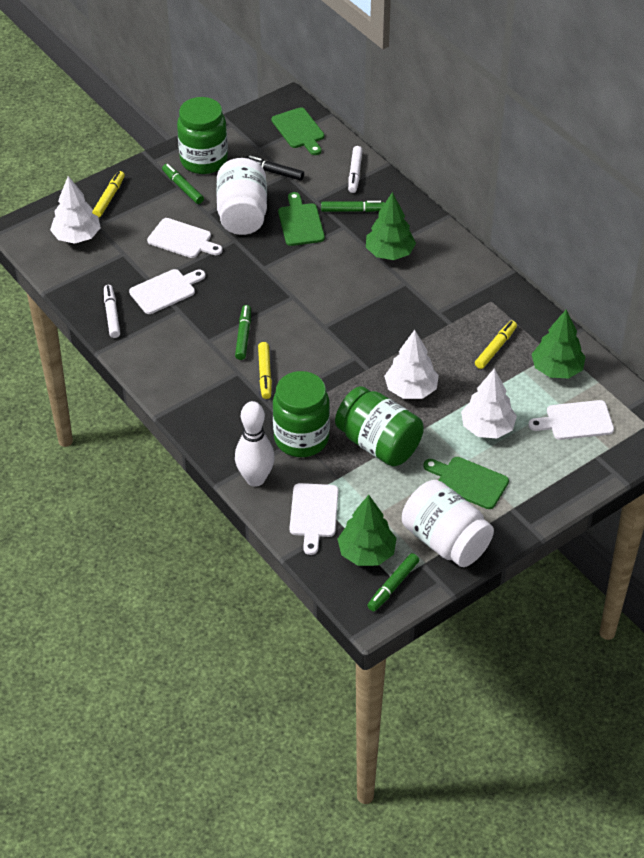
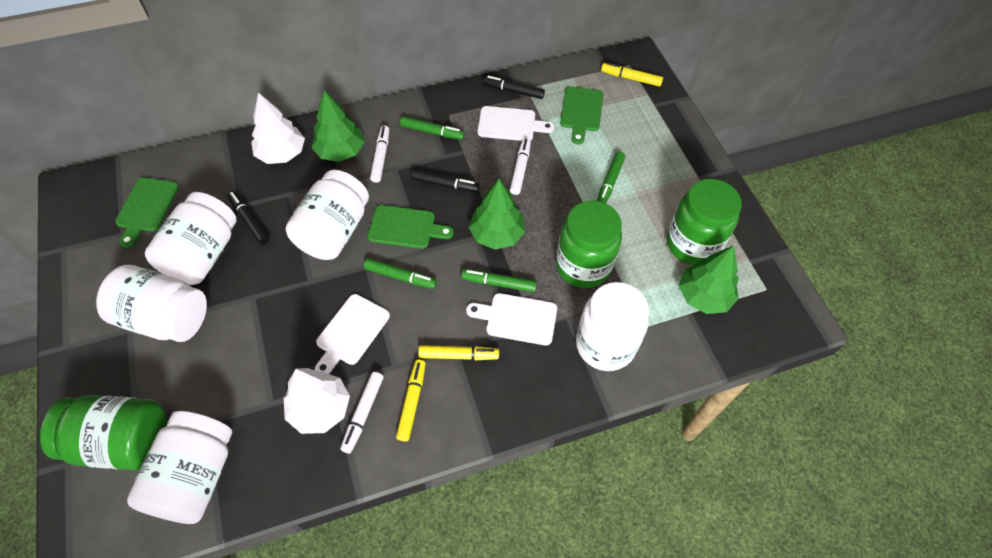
black marker: [246,156,304,181] = 1 -> [227,191,270,245] [411,169,480,192] [483,76,545,99] = 3
white bowling pin: [235,401,275,487] = 1 -> none = 0
white cutting board: [129,269,206,314] [147,218,222,258] [290,483,339,555] [528,400,614,440] = 4 -> [315,294,390,374] [466,293,557,345] [478,106,554,141] = 3
white jar: [216,158,267,235] [402,480,494,567] = 2 -> [96,265,207,342] [127,411,232,524] [145,192,237,285] [286,170,369,260] [576,282,649,371] = 5
white marker: [104,285,120,338] [348,146,363,193] = 2 -> [340,372,384,454] [370,125,389,183] [510,138,531,195] = 3
white tree: [50,176,101,244] [384,330,439,399] [461,368,517,438] = 3 -> [251,92,305,164] [284,368,350,434] = 2

